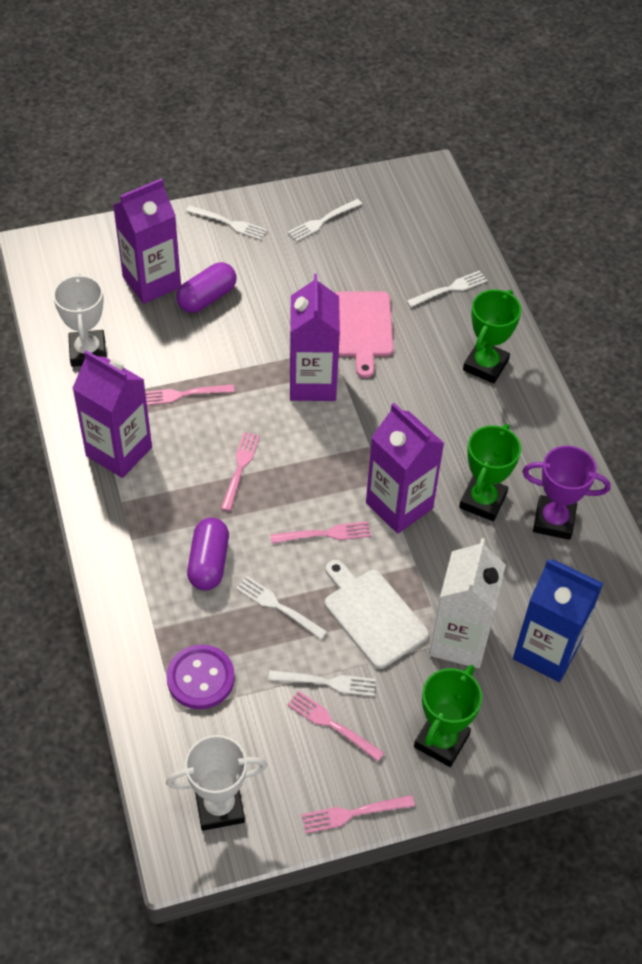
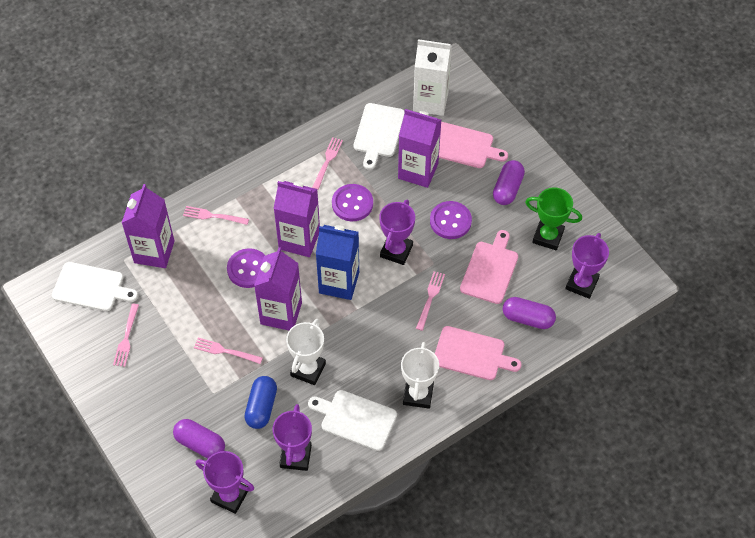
blue capsule: none = 0 -> [244,376,277,429] = 1
green trophy: [414,665,482,767] [459,424,521,521] [463,289,522,384] = 3 -> [525,188,582,250] = 1
pink cutting board: [335,291,394,378] = 1 -> [435,326,521,380] [439,122,508,168] [460,230,518,304] = 3
purple button: [167,645,235,709] = 1 -> [227,248,266,288] [332,184,373,222] [430,201,472,239] = 3
purple capsule: [176,262,237,313] [187,517,229,590] = 2 -> [173,419,225,458] [493,160,525,205] [503,297,556,329] = 3
purple trophy: [522,446,611,540] = 1 -> [196,451,254,514] [272,404,312,471] [379,199,415,265] [565,233,609,299] = 4
white cutting board: [325,560,429,669] = 1 -> [52,262,138,311] [308,390,397,451] [354,103,404,170] = 3
white fork: [186,205,267,240] [236,576,327,640] [268,670,376,696] [288,199,362,242] [406,270,488,307] = 5 -> none = 0

